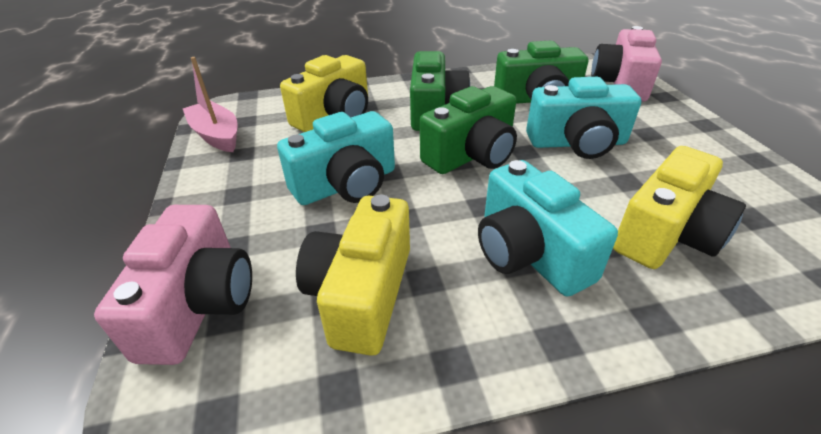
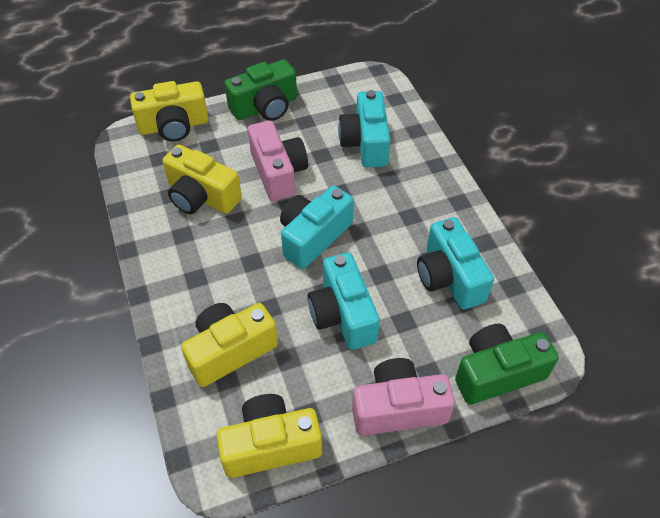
green camera: [410,51,470,131] [420,86,517,174] [494,40,588,104] = 3 -> [224,59,297,121] [455,324,559,405] = 2
pink boat: [183,57,237,152] = 1 -> none = 0
turquoise camera: [277,111,395,205] [478,160,618,297] [526,77,641,159] = 3 -> [280,186,354,269] [308,252,380,350] [338,90,390,167] [417,217,494,310] = 4
yellow camera: [280,55,368,132] [296,195,410,356] [613,146,746,269] = 3 -> [130,81,209,142] [162,145,242,214] [181,303,278,387] [216,394,322,478] = 4

